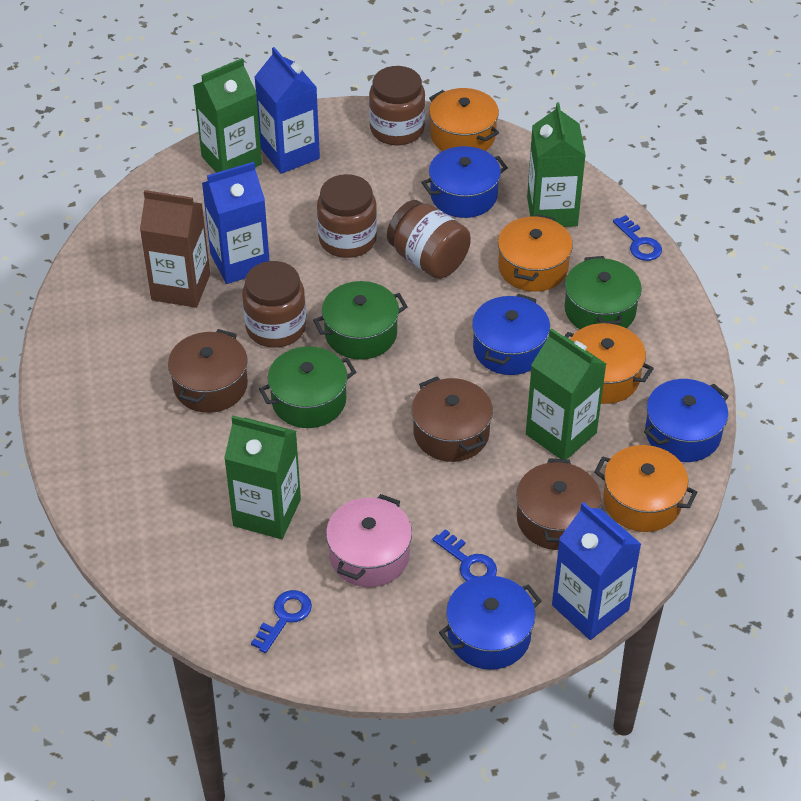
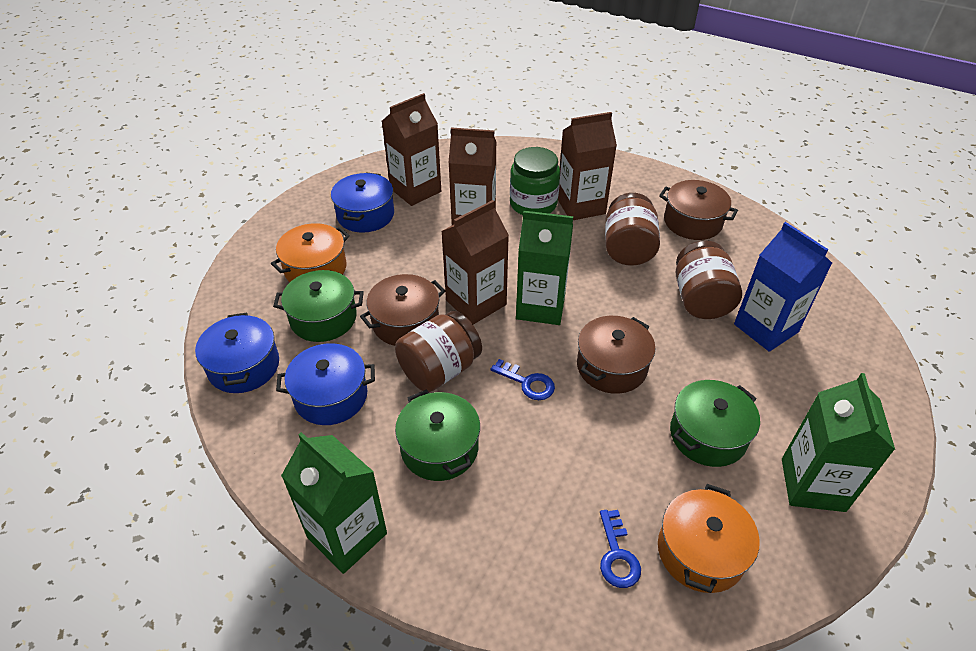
blue carton: [202,162,270,284] [255,47,320,174] [552,502,641,640] = 3 -> [734,222,832,352] = 1
blue key: [251,590,312,653] [432,529,497,581] [613,215,662,261] = 3 -> [490,359,555,400] [600,510,641,588] = 2
blue pot: [421,146,508,218] [439,576,542,670] [472,294,550,375] [644,379,729,462] = 4 -> [195,313,279,393] [276,343,375,425] [331,172,394,233] = 3
brown carton: [140,190,210,308] = 1 -> [382,93,441,206] [441,200,509,325] [448,127,496,225] [558,112,617,220] = 4
brown jar: [242,261,306,348] [317,174,377,258] [369,66,425,145] [387,200,471,279] = 4 -> [395,311,482,392] [605,193,660,266] [676,241,742,319] = 3
green carton: [193,58,262,173] [224,416,301,539] [526,328,606,459] [527,103,586,227] = 4 -> [281,432,387,574] [516,211,573,325] [782,373,895,512] = 3
green jar: none = 0 -> [510,147,560,215] = 1
orange pot: [429,88,499,151] [498,214,573,292] [565,323,654,404] [594,445,697,532] = 4 -> [271,223,350,282] [658,484,760,593] = 2
pink pot: [326,494,412,587] = 1 -> none = 0

